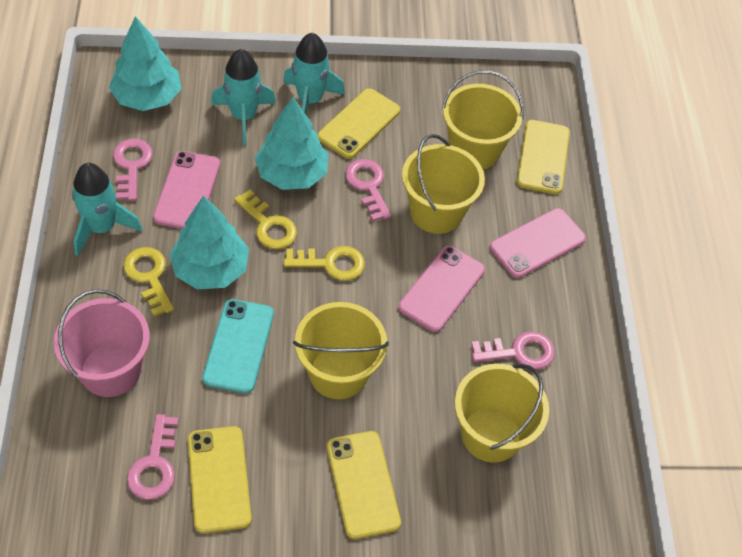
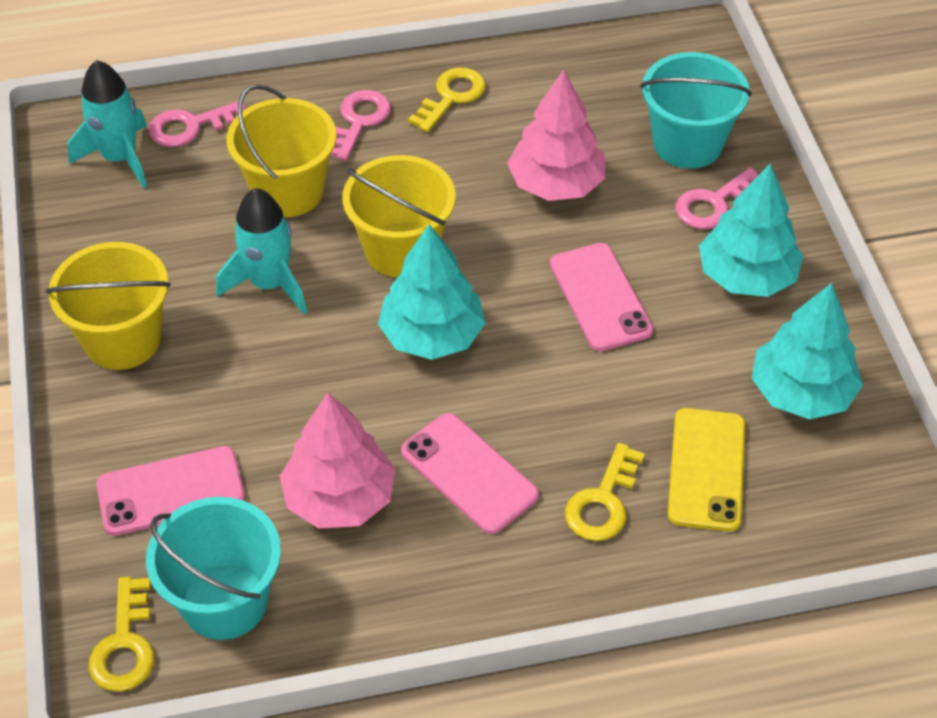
pink bucket: [54,289,150,397] = 1 -> none = 0
pink key: [113,139,153,201] [127,414,179,500] [345,159,391,221] [471,331,555,369] = 4 -> [149,101,245,147] [330,90,391,161] [675,167,758,229] = 3
pink tree: none = 0 -> [280,393,395,529] [507,69,605,201] = 2
turquoise bucket: none = 0 -> [146,497,281,640] [640,52,751,169] = 2
turquoise phone: [202,299,274,394] = 1 -> none = 0
turquoise rocket: [72,163,143,256] [211,49,276,145] [283,33,345,114] = 3 -> [68,60,147,188] [216,188,307,314] = 2
yellow bucket: [293,302,389,399] [402,134,485,234] [442,70,524,170] [455,364,549,463] = 4 -> [45,242,171,370] [226,84,336,217] [342,155,456,278] = 3
yellow phone: [188,426,252,533] [318,88,400,159] [327,431,401,539] [517,120,570,194] = 4 -> [668,408,746,532] = 1

